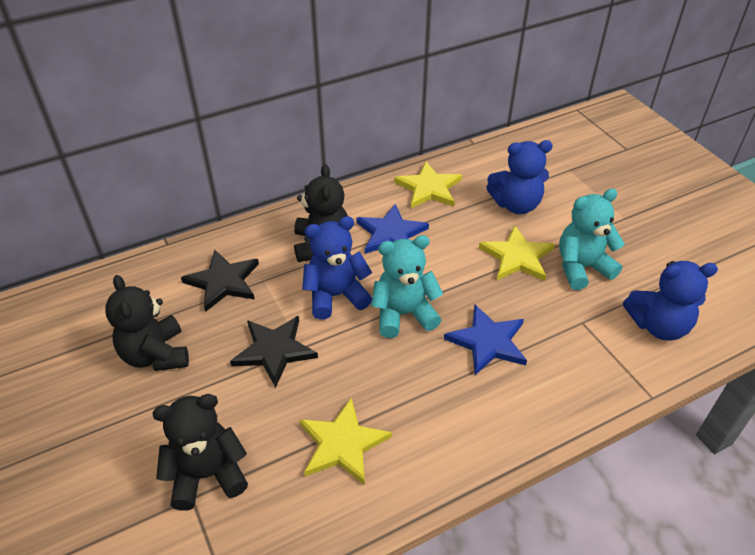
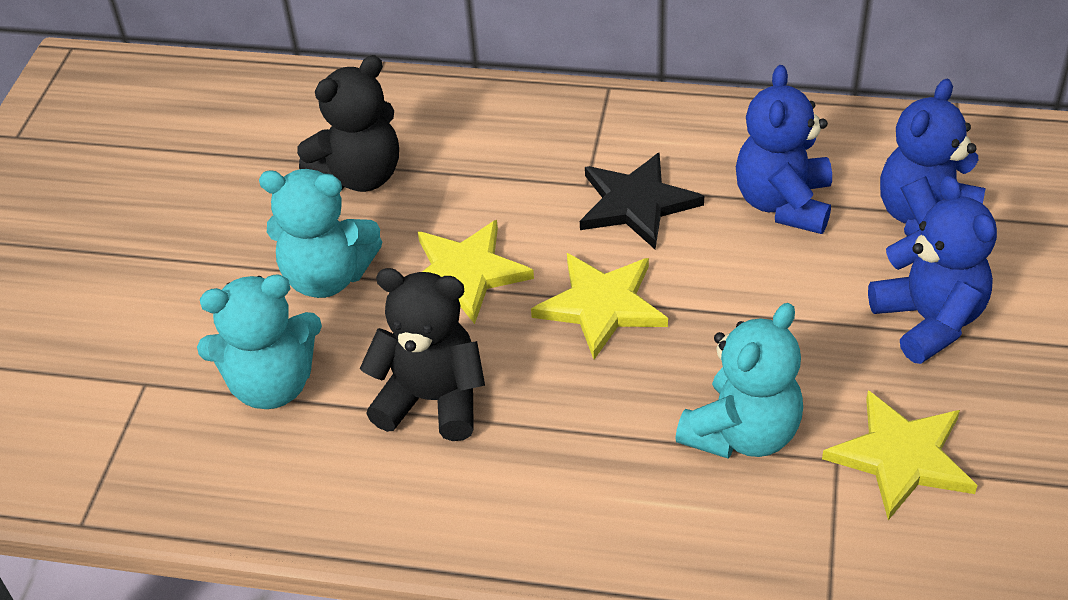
black star: [181,250,259,312] [230,316,318,388] = 2 -> [580,153,704,249] = 1
black teddy bear: [105,275,189,371] [152,394,248,511] [294,164,349,262] = 3 -> [297,55,399,192] [360,268,485,441] = 2
blue star: [357,204,429,254] [444,305,527,375] = 2 -> none = 0
turquoise teddy bear: [371,235,443,338] [559,189,625,290] = 2 -> [197,274,322,409] [259,169,382,298] [675,303,803,458] = 3

